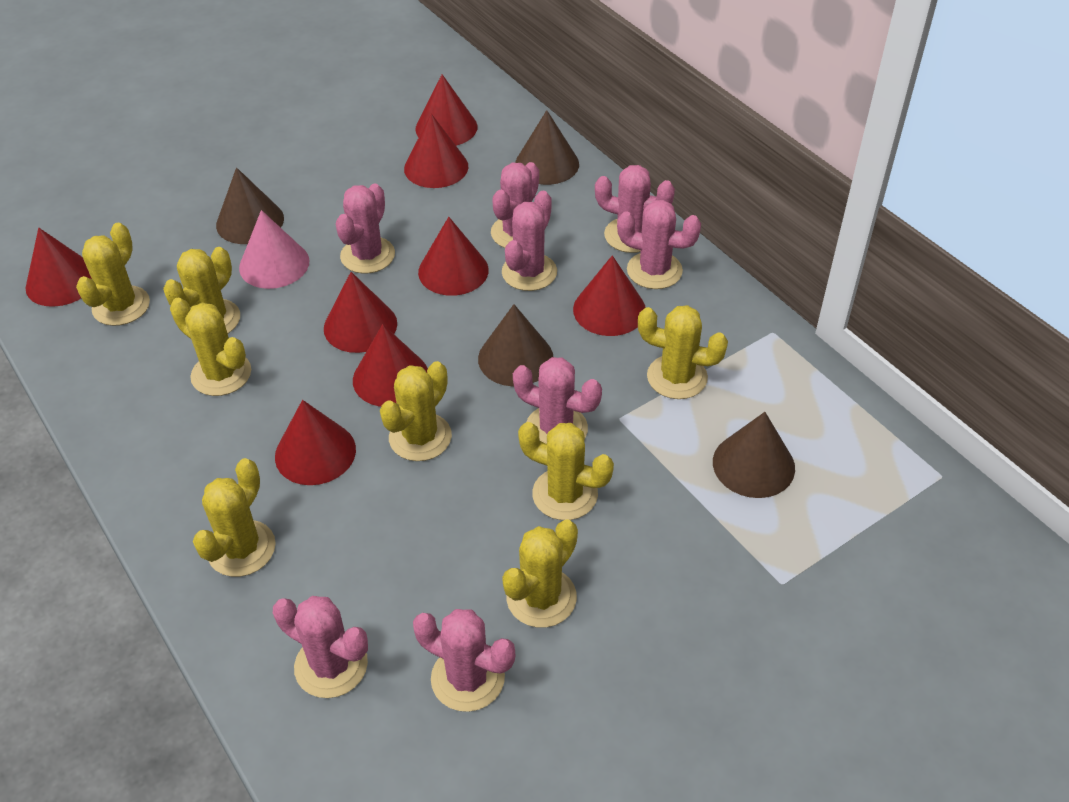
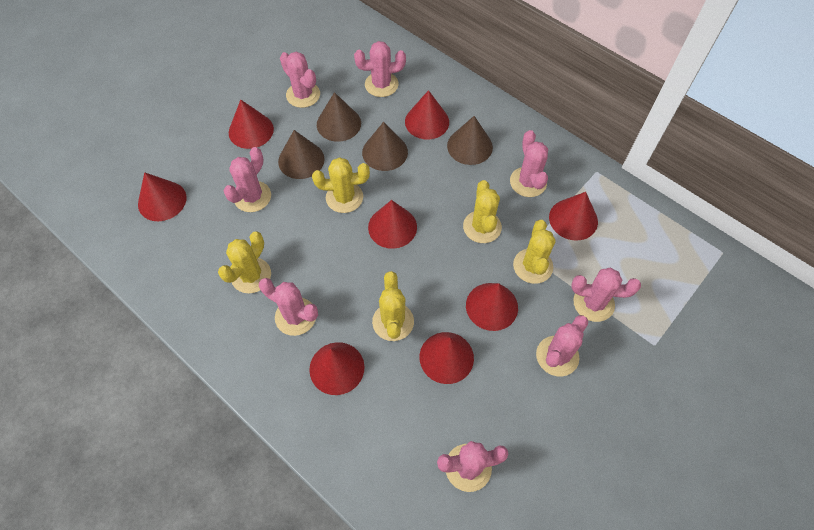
pink cone: [239,210,309,289] = 1 -> none = 0
yellow cactus: [76,223,150,326] [163,247,240,334] [170,298,251,396] [193,458,276,577] [380,361,452,461] [502,519,578,628] [518,422,614,520] [638,305,728,399] = 8 -> [218,232,271,293] [312,157,370,213] [372,271,414,341] [463,180,502,243] [513,220,556,284] = 5

